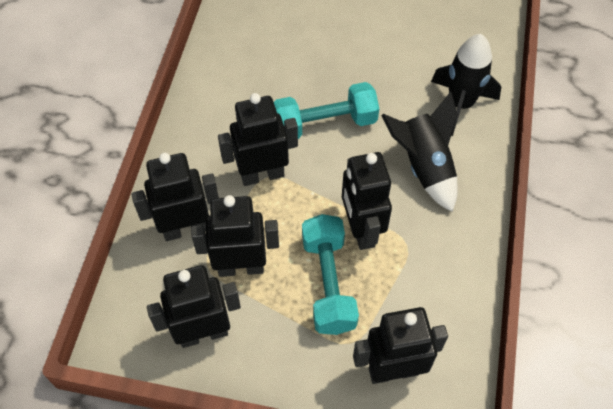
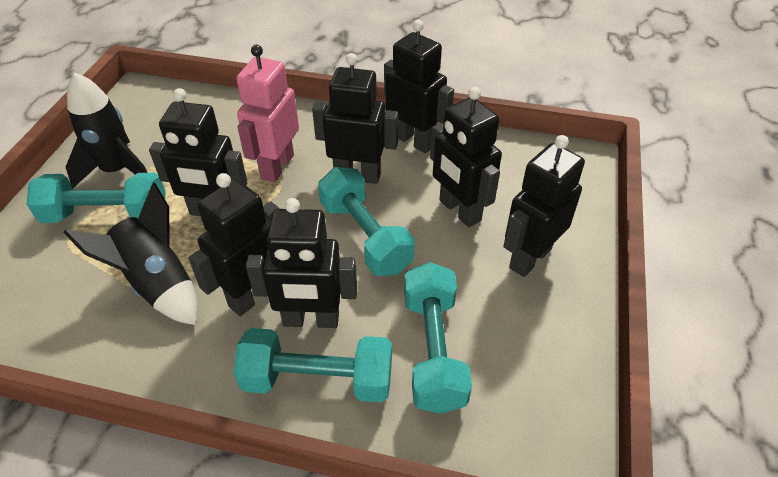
black robot: [132,153,219,241] [147,265,241,348] [191,195,279,277] [218,93,298,186] [342,152,392,250] [353,307,448,384] = 6 -> [149,88,248,216] [188,173,279,316] [246,198,357,328] [312,53,399,184] [384,20,454,153] [430,87,502,227] [504,135,585,277] = 7
pink robot: none = 0 -> [236,45,299,182] = 1
turquoise dumbbell: [274,82,379,139] [302,214,359,335] = 2 -> [27,173,166,223] [234,328,392,403] [318,167,415,276] [404,262,472,414] = 4

